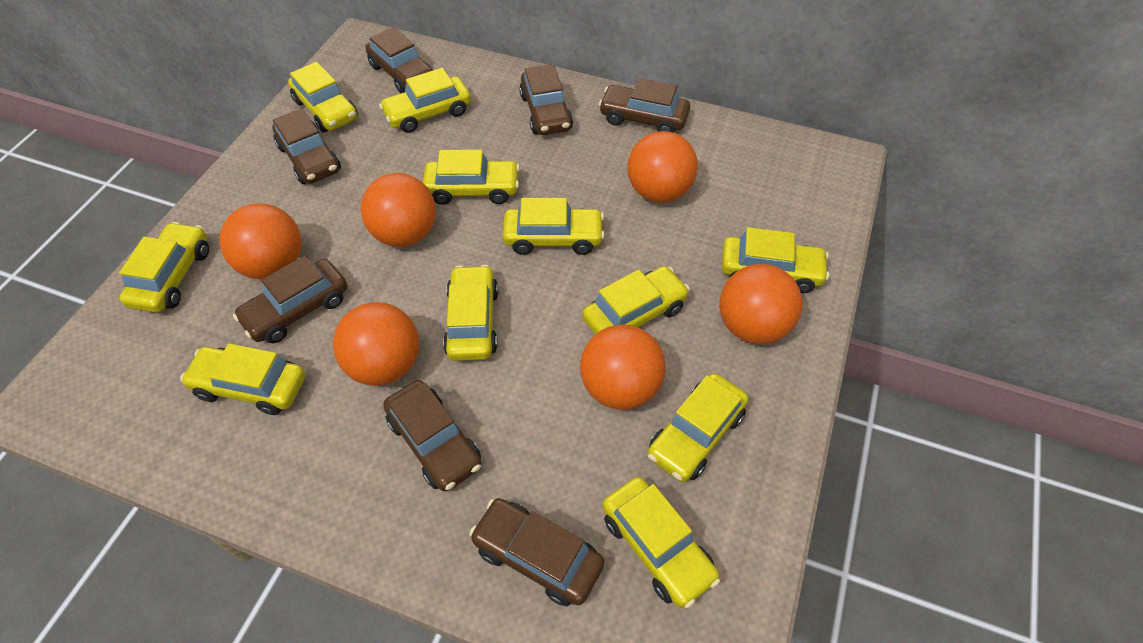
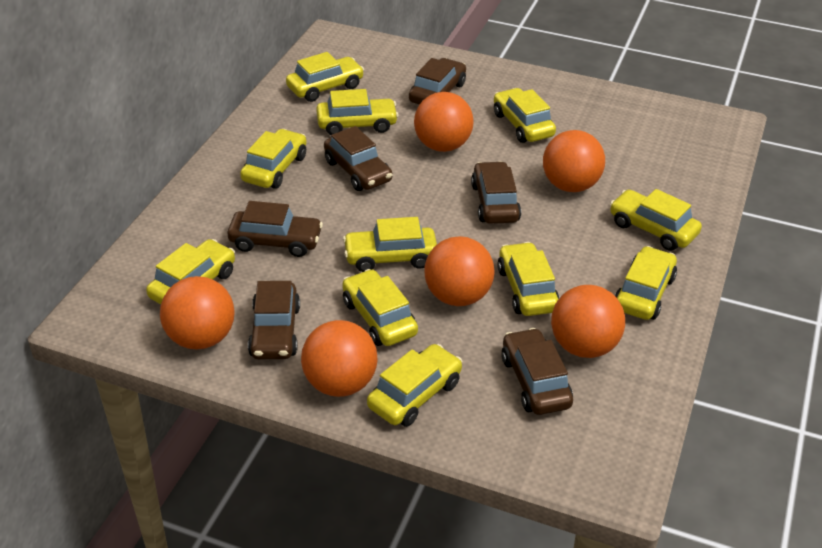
brown car: [233,255,347,343] [272,108,341,184] [365,27,433,93] [383,380,482,492] [469,498,604,606] [519,64,573,135] [599,78,690,133] = 7 -> [228,201,323,257] [248,281,300,359] [324,126,393,191] [409,58,466,105] [471,161,521,224] [501,328,573,415] = 6

